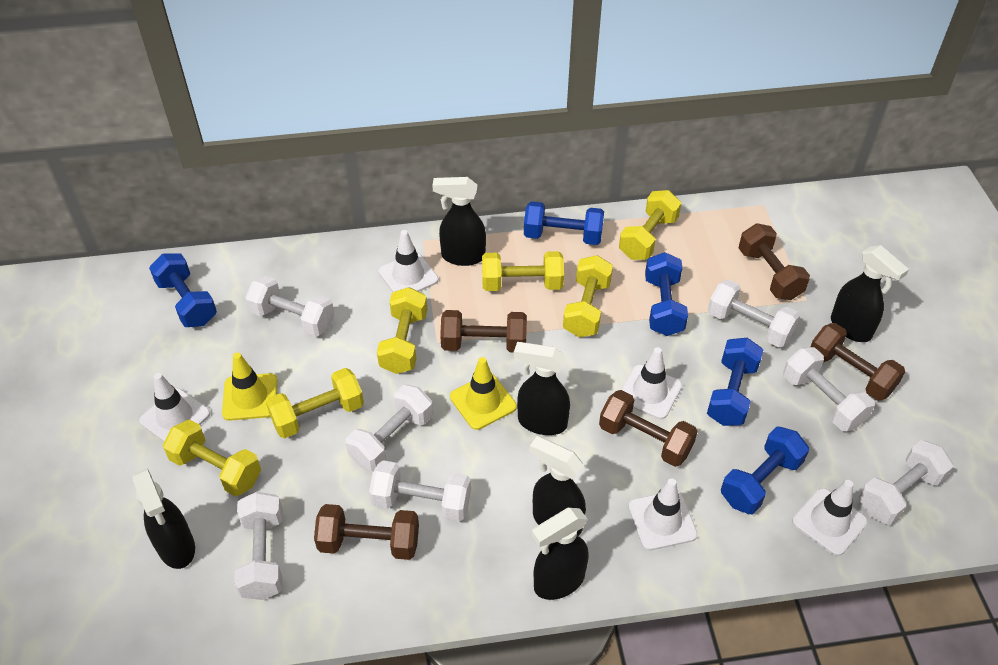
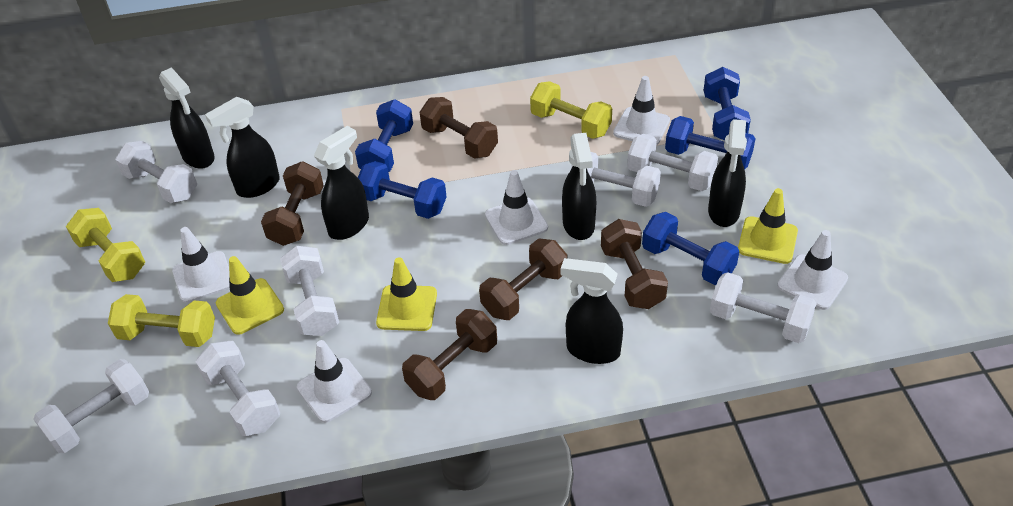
yellow dumbbell: [163,419,261,497] [266,368,364,438] [377,287,427,374] [482,251,564,291] [563,255,613,337] [619,190,681,260] = 6 -> [66,208,145,282] [108,294,215,347] [530,81,612,139] = 3
yellow traffic cone: [222,353,277,421] [450,357,517,430] = 2 -> [216,256,284,335] [376,257,437,331] [738,188,798,264] = 3

